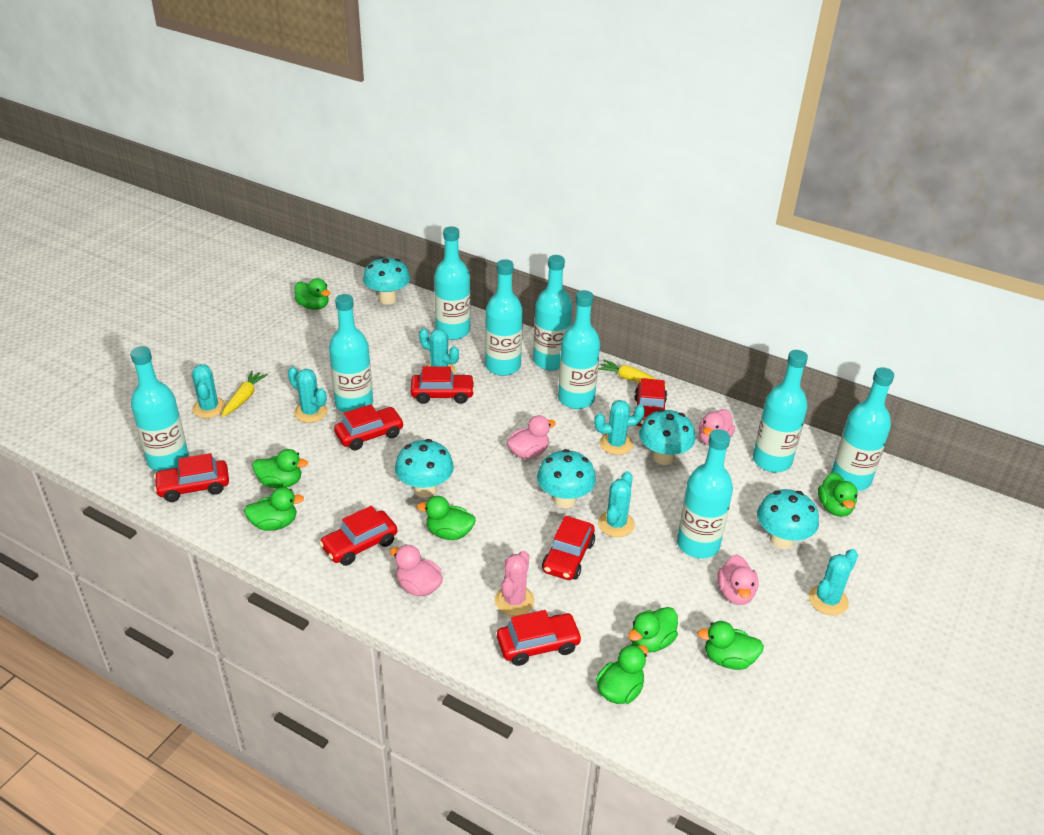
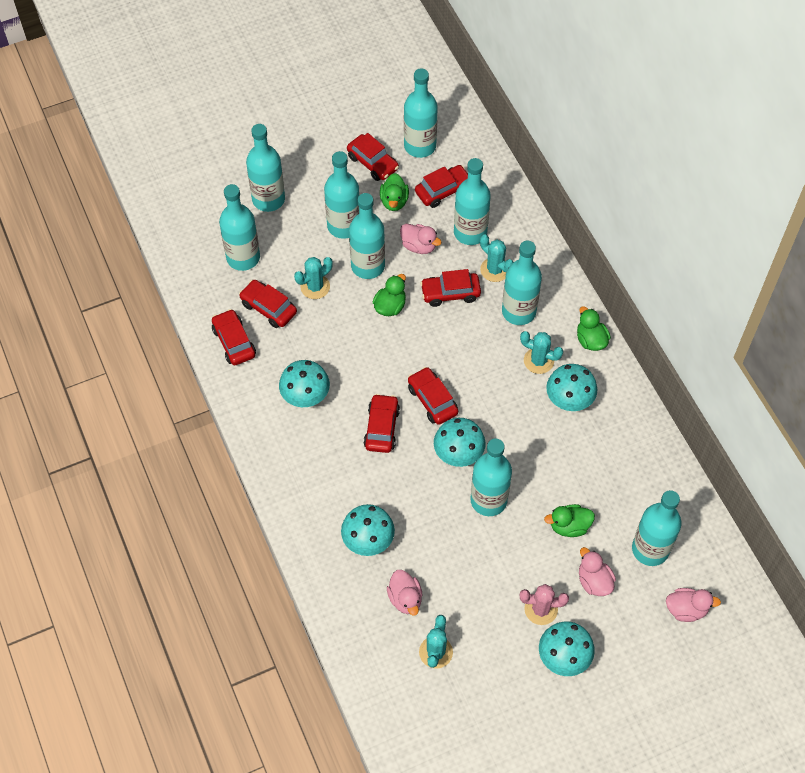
green duck: [244,487,304,531] [253,449,308,488] [295,278,331,310] [417,496,476,540] [596,644,648,704] [628,607,678,653] [697,621,764,670] [818,472,858,517] = 8 -> [373,274,406,316] [380,173,409,211] [544,504,595,537] [577,306,611,351] = 4
turquoise cactus: [192,364,226,418] [288,367,328,423] [419,328,459,375] [594,400,645,455] [598,471,635,537] [809,549,858,615] = 6 -> [294,257,333,299] [419,615,453,669] [480,234,513,282] [520,331,563,374] = 4
yellow carrot: [222,371,268,417] [598,360,666,387] = 2 -> none = 0

